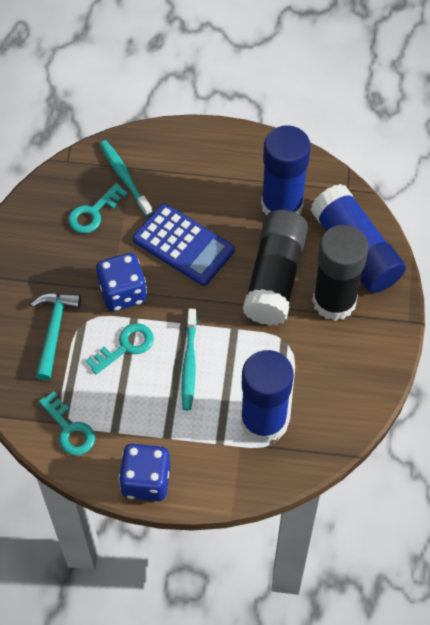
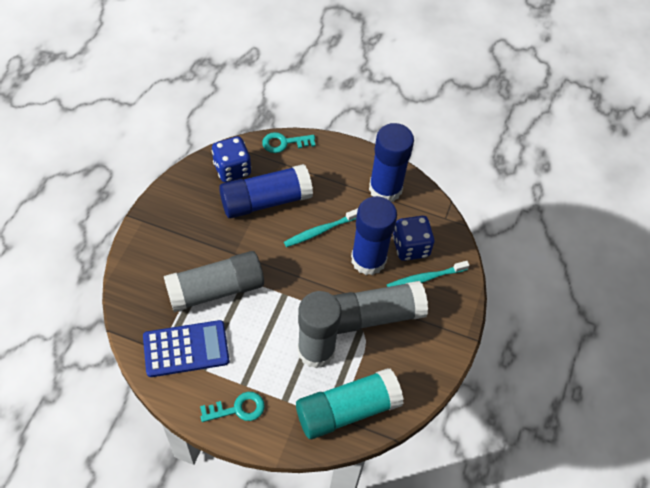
black glue stick: [243,210,308,326] [312,225,369,321] = 2 -> none = 0
grey glue stick: none = 0 -> [164,251,264,312] [297,291,341,369] [333,281,428,334] = 3
turquoise glue stick: none = 0 -> [296,368,404,439] = 1
turquoise hammer: [31,293,81,381] = 1 -> none = 0
turquoise key: [39,391,95,455] [68,183,128,233] [86,323,154,374] = 3 -> [200,392,265,422] [262,132,316,153] = 2

